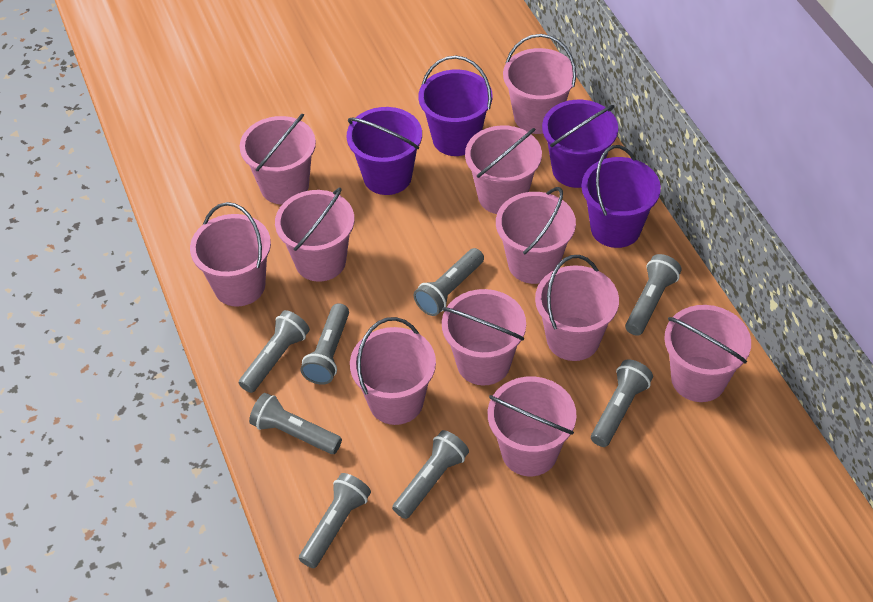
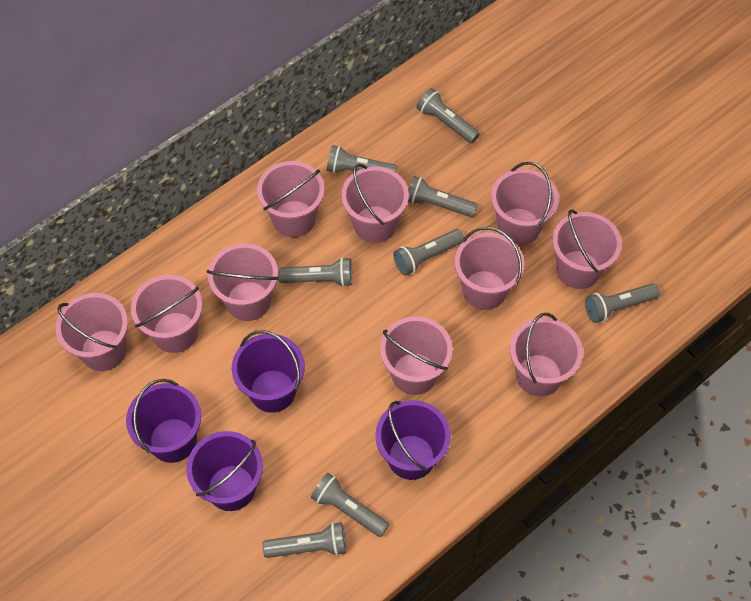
pink bucket: [190,202,271,307] [240,114,316,204] [275,187,354,282] [350,317,436,425] [442,289,526,385] [465,125,542,214] [488,377,577,476] [496,187,576,284] [503,34,577,134] [535,255,619,361] [664,305,751,402] = 11 -> [56,293,128,371] [131,275,202,353] [206,243,279,321] [257,161,324,237] [341,164,409,243] [380,316,453,395] [454,226,524,310] [491,162,559,245] [510,313,583,397] [552,209,622,289] = 10

